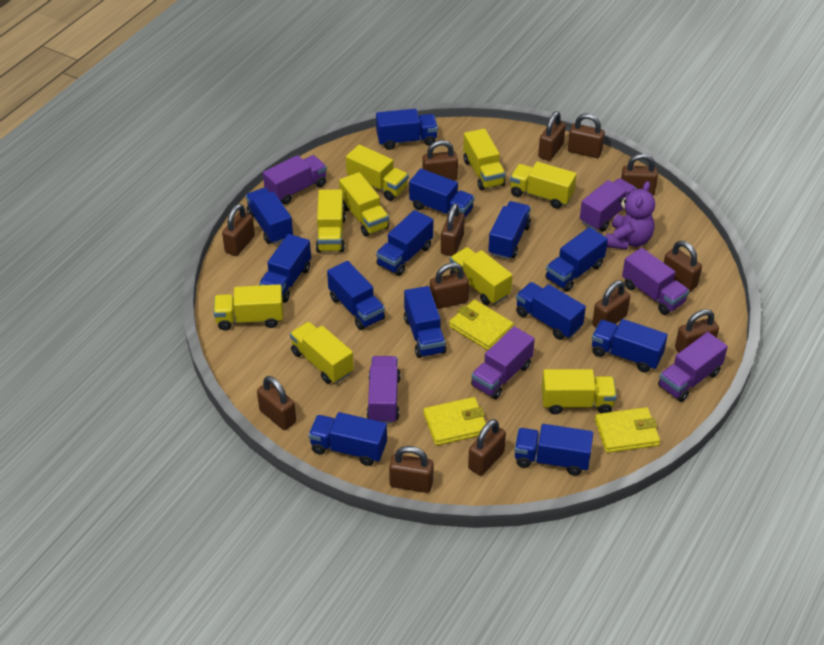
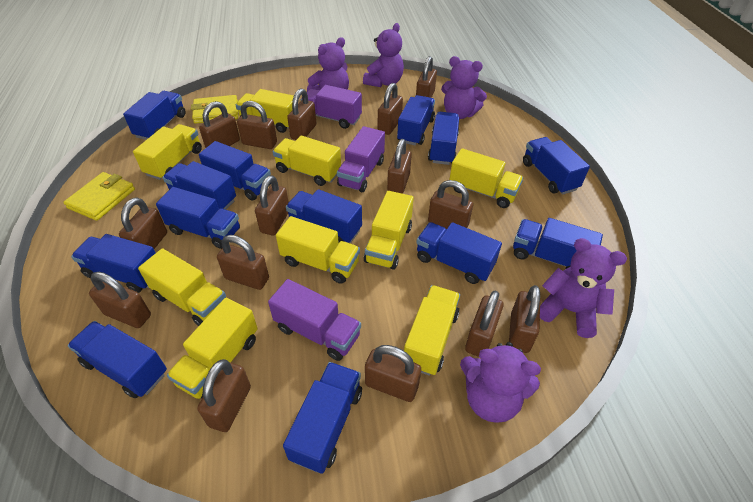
brown padlock: [222,204,255,256] [257,376,296,430] [389,446,434,493] [422,140,458,181] [430,263,469,309] [441,203,465,256] [468,419,506,476] [538,111,566,161] [568,113,605,158] [592,280,630,327] [621,153,658,196] [664,241,702,292] [675,309,719,353] = 13 -> [89,272,151,328] [119,197,167,249] [197,359,251,432] [199,101,240,148] [217,235,269,290] [237,101,277,149] [255,175,289,235] [287,88,316,140] [365,345,421,402] [377,83,403,135] [387,139,412,194] [416,56,437,98] [428,180,473,229] [465,291,504,357] [509,285,540,353] = 15
purple teddy bear: [606,181,655,249] = 1 -> [307,37,349,91] [363,23,404,87] [441,56,487,119] [460,342,541,423] [540,238,627,338] = 5
purple truck: [263,155,327,205] [367,356,401,424] [471,326,535,399] [580,178,637,231] [622,248,689,315] [658,332,728,402] = 6 -> [268,279,361,361] [301,85,362,129] [337,126,385,192] = 3
yellow wallet: [423,397,486,446] [449,300,514,350] [595,407,660,453] = 3 -> [63,172,135,221] [191,95,238,124] = 2

